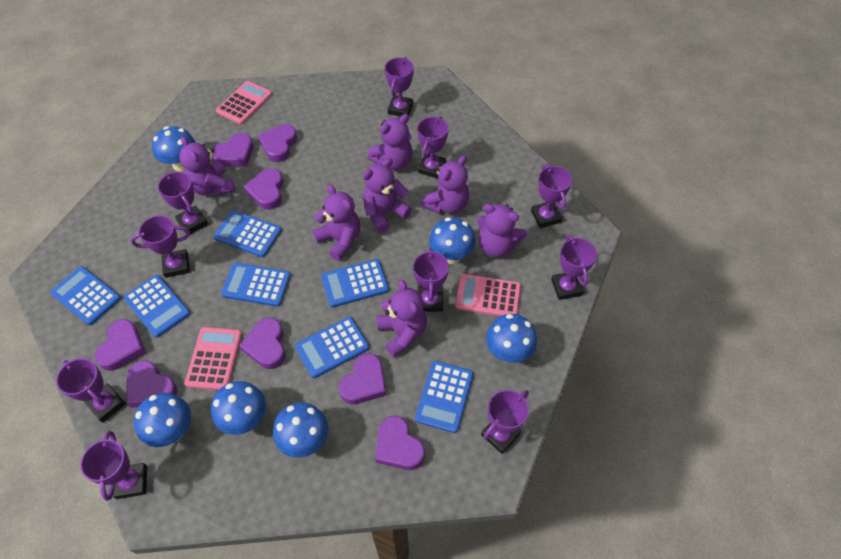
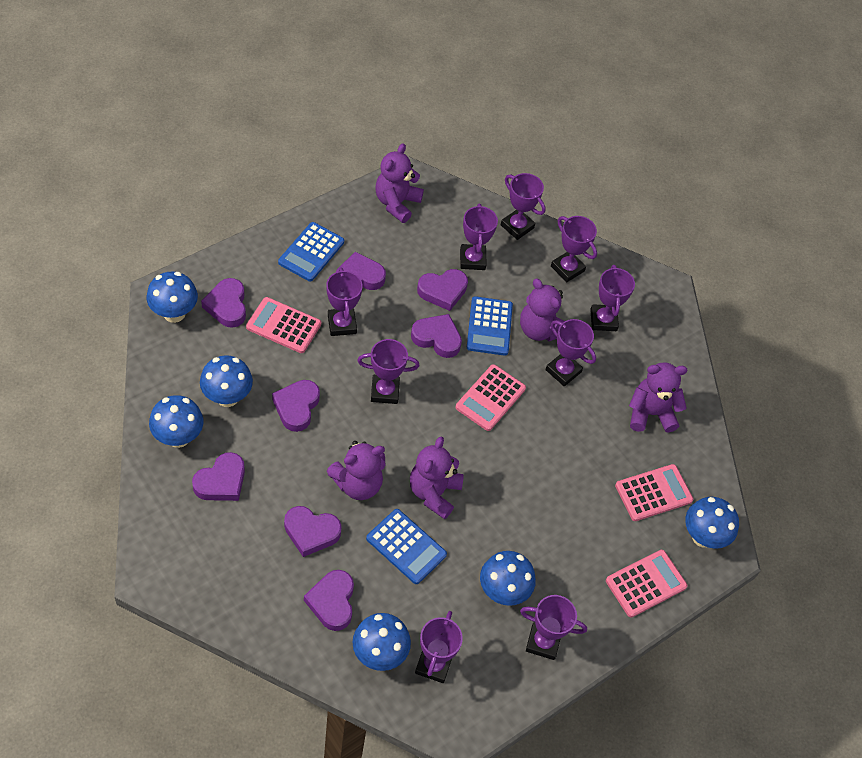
blue calculator: [50,266,121,325] [124,275,190,338] [214,210,282,257] [221,263,291,307] [295,317,369,378] [321,259,389,308] [415,361,474,433] = 7 -> [278,222,344,281] [366,509,447,584] [467,296,513,356] = 3
pink calculator: [184,327,242,390] [216,81,272,125] [455,274,521,316] = 3 -> [246,297,321,353] [455,364,526,431] [606,550,687,618] [615,464,693,521] = 4
purple teddy bear: [179,136,235,197] [313,184,361,261] [363,158,412,233] [368,114,413,170] [376,279,427,357] [421,156,469,214] [477,204,527,258] = 7 -> [327,441,385,500] [375,144,424,223] [410,437,464,519] [520,279,565,341] [629,362,688,433] = 5
purple trophy: [56,358,126,423] [80,431,147,501] [131,215,190,278] [158,172,208,234] [385,57,414,117] [413,248,449,312] [417,116,448,179] [481,390,529,454] [531,164,572,228] [551,235,597,300] = 10 -> [326,268,363,336] [357,339,419,404] [415,611,463,683] [460,204,498,270] [501,173,546,240] [520,595,587,660] [545,319,596,386] [551,216,597,282] [590,265,635,331] = 9

